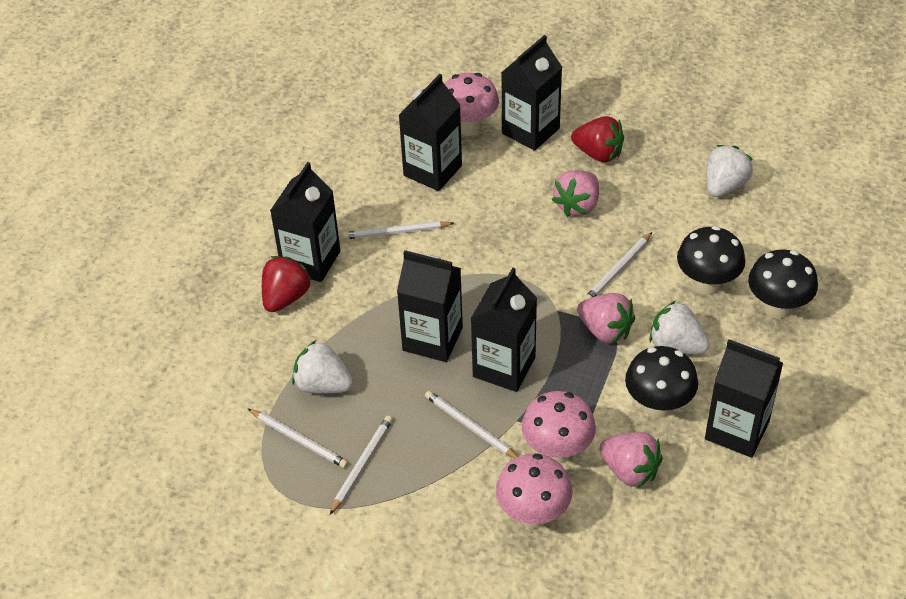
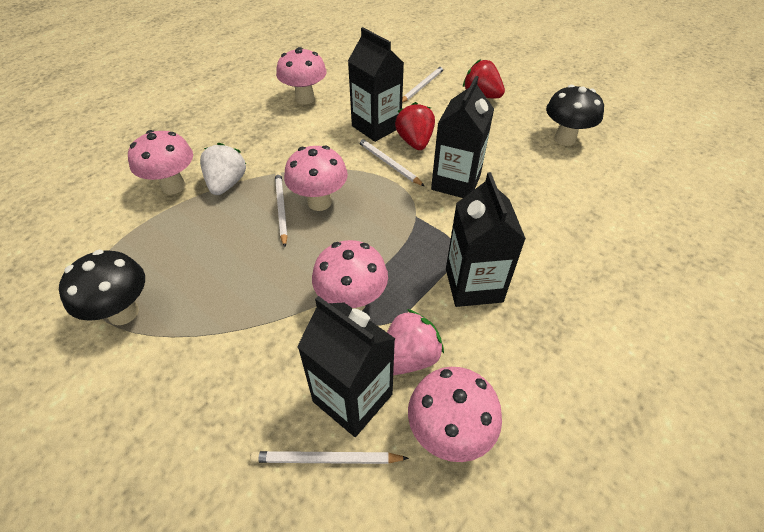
black carton: [270,162,340,282] [397,250,463,362] [399,74,462,191] [470,268,537,392] [501,35,562,151] [705,339,783,458] = 6 -> [297,296,395,437] [348,27,404,142] [431,76,494,198] [446,172,526,307] = 4
black mushroom: [625,346,698,418] [677,226,745,295] [748,249,818,319] = 3 -> [59,250,145,325] [546,85,604,146] = 2
pink mushroom: [445,73,499,136] [495,454,573,528] [521,391,596,464] = 3 -> [128,130,193,195] [276,47,327,105] [284,146,348,211] [312,240,388,311] [408,367,502,462] = 5
pink strawberry: [552,170,599,217] [577,293,635,344] [599,432,663,488] = 3 -> [387,309,444,375] = 1
white pencil: [248,409,348,468] [330,416,393,515] [343,221,454,239] [425,391,519,459] [584,232,652,300] = 5 -> [250,451,409,464] [275,172,288,247] [357,137,424,186] [402,66,445,103] = 4
white strawberry: [292,340,353,394] [649,301,710,354] [706,145,753,197] = 3 -> [200,143,246,195] = 1

